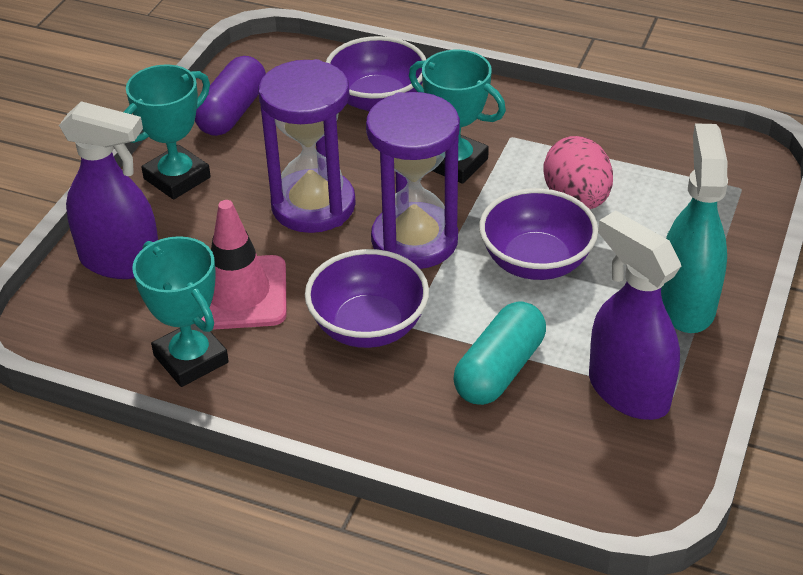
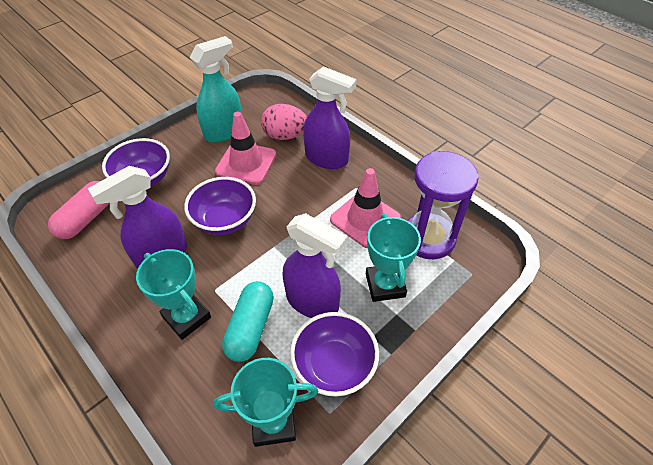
pink capsule: none = 0 -> [48,181,110,239] = 1
pink traffic cone: [202,200,287,330] = 1 -> [215,112,276,185] [330,168,401,248] = 2
purple capsule: [195,56,266,136] = 1 -> none = 0
purple hourglass: [258,59,356,233] [366,92,460,269] = 2 -> [407,151,479,259] = 1
purple spray bottle: [59,101,158,279] [589,210,681,420] = 2 -> [87,166,187,269] [282,213,347,318] [303,66,357,169] = 3

